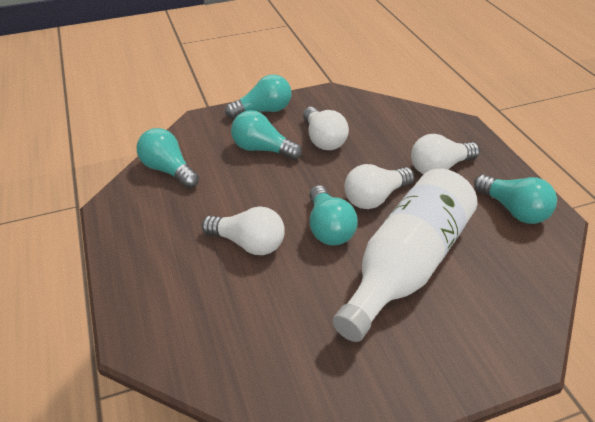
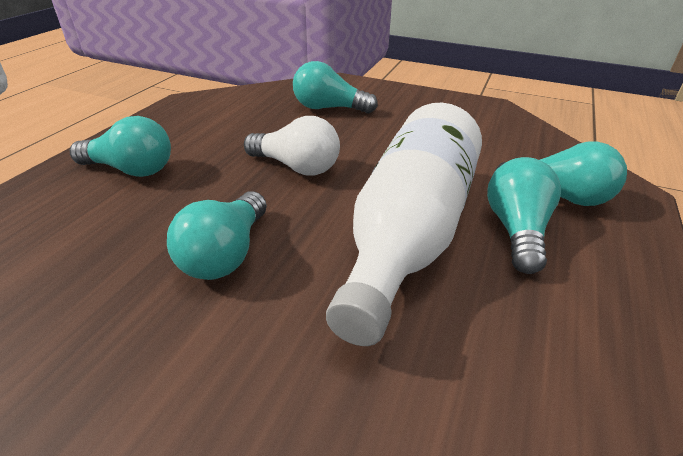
white light bulb: [202,206,285,255] [303,107,349,150] [345,164,414,209] [411,134,480,174] = 4 -> [244,116,340,176] = 1

